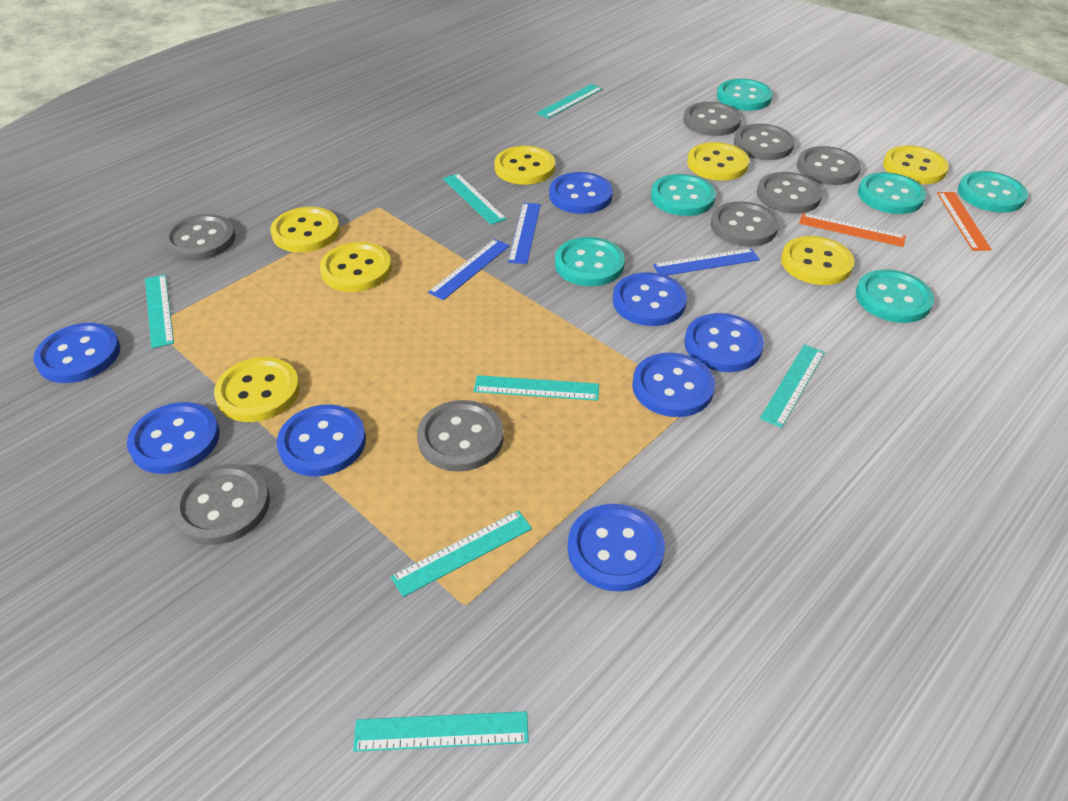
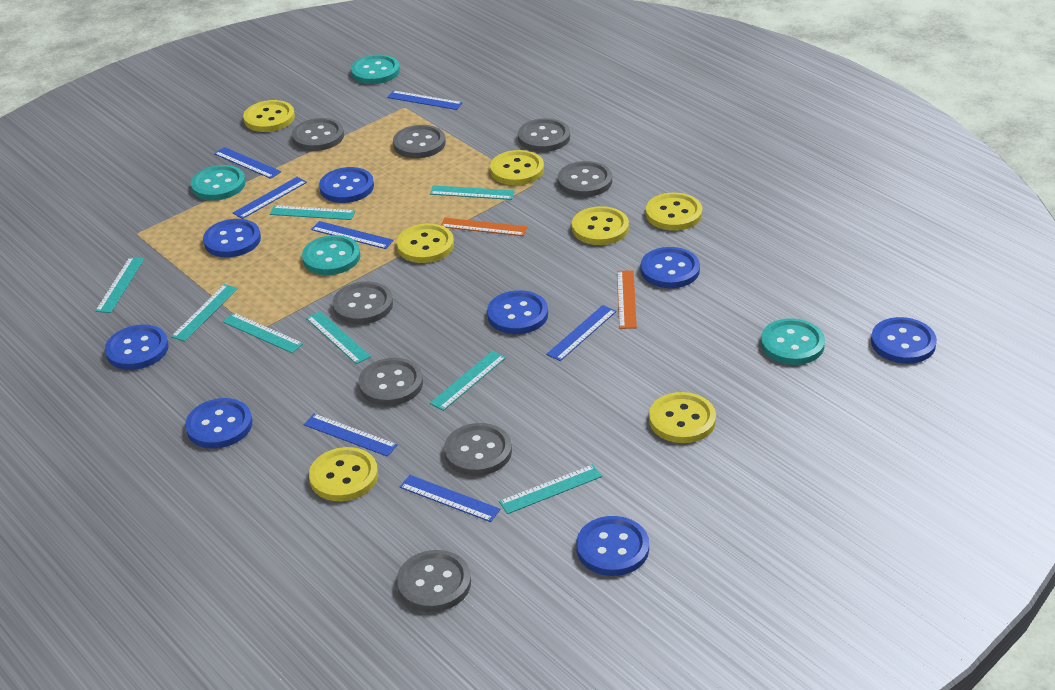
blue ruler: [428,239,510,300] [508,203,541,264] [653,248,760,276] = 3 -> [214,147,281,179] [233,177,307,219] [304,414,398,457] [311,221,394,249] [387,90,463,110] [400,475,500,522] [546,305,616,361] = 7
turquoise button: [555,237,625,286] [651,174,716,216] [717,79,773,111] [856,269,934,323] [858,172,926,214] [958,171,1028,213] = 6 -> [191,165,246,200] [302,235,360,275] [351,55,400,84] [761,318,825,365] = 4
turquoise ruler: [145,274,174,348] [353,711,529,752] [391,510,532,597] [443,173,506,225] [474,375,599,401] [537,84,603,118] [760,344,825,428] = 7 -> [95,257,144,313] [171,284,238,342] [222,313,303,353] [270,205,355,220] [306,311,371,364] [430,185,515,200] [430,351,506,411] [499,464,602,514] = 8

